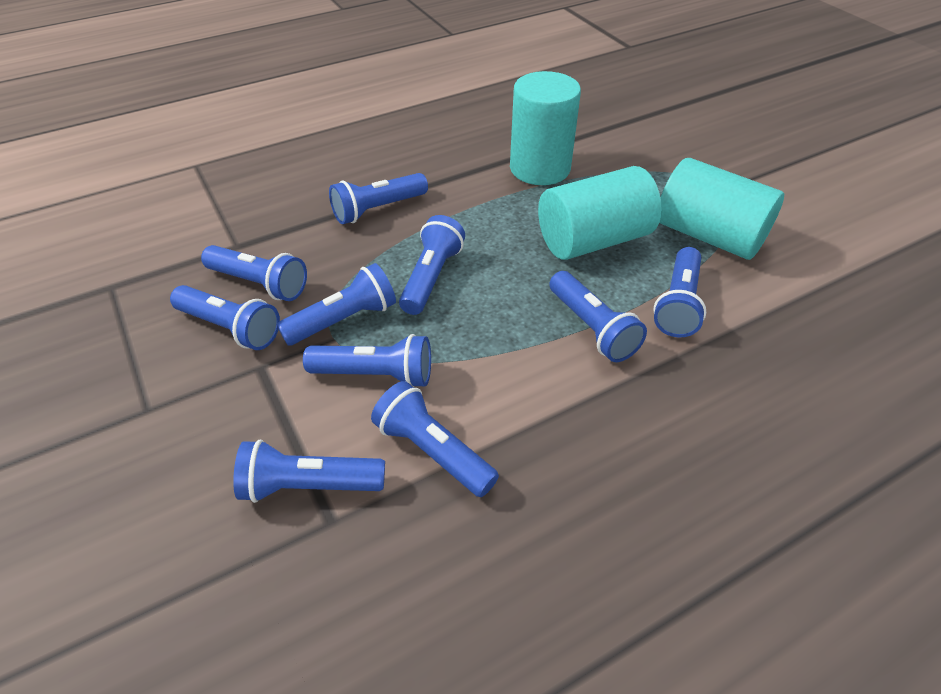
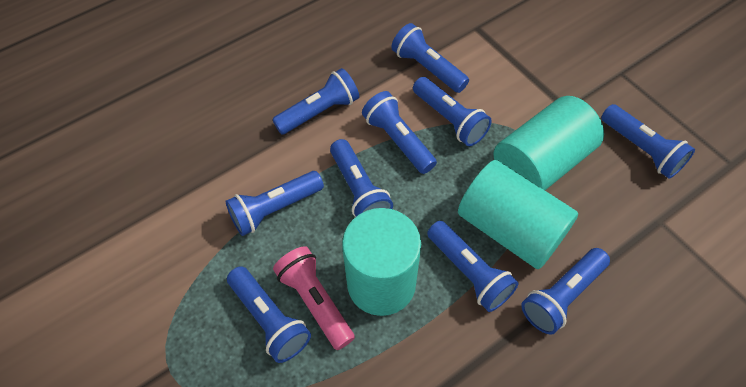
pink flashlight: none = 0 -> [273,246,355,350] = 1

